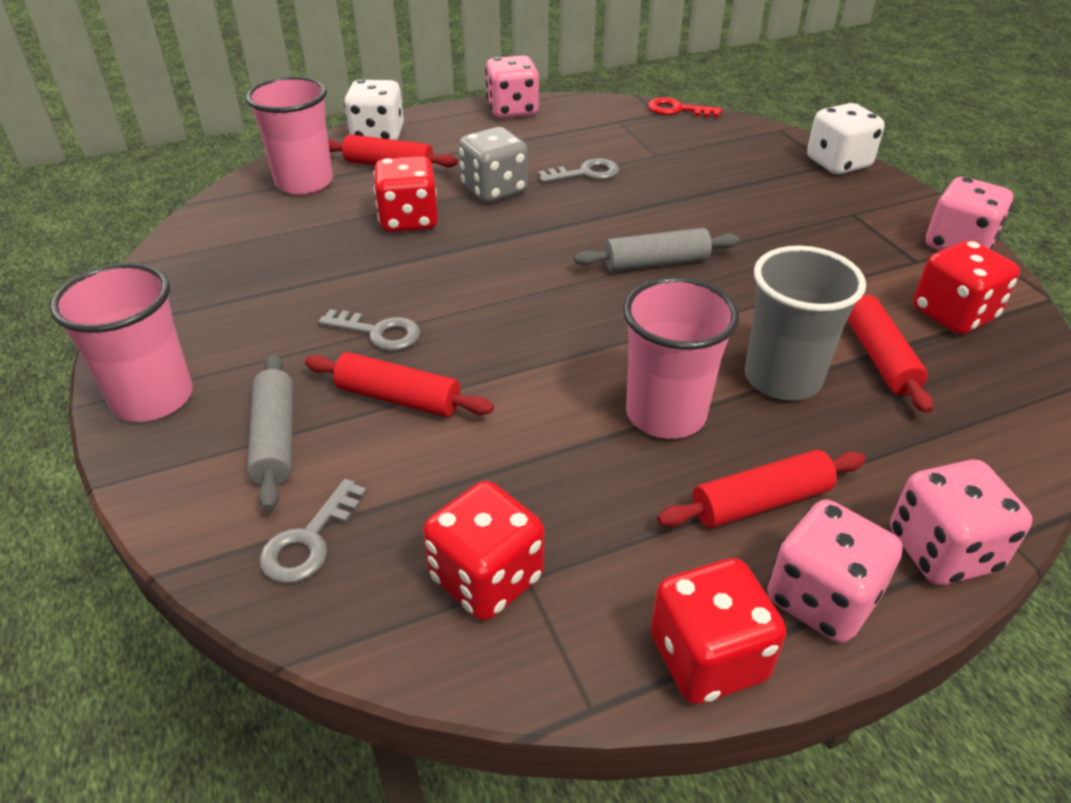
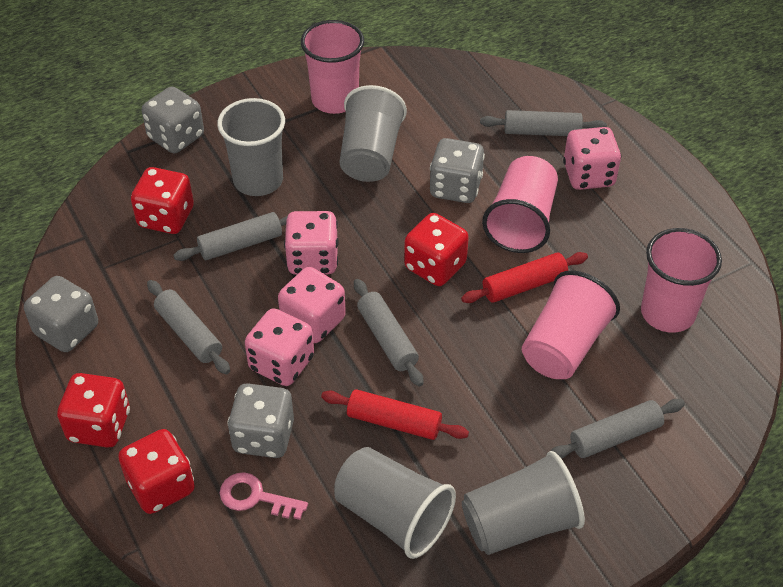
grey cup: [745,246,866,401] = 1 -> [217,98,285,196] [334,447,456,559] [339,85,407,182] [462,451,585,555] = 4
grey dice: [459,127,528,203] = 1 -> [24,276,98,352] [142,86,204,153] [227,383,294,458] [430,138,485,203] = 4
grey key: [259,479,367,584] [318,309,421,351] [538,158,619,183] = 3 -> none = 0
grey rolling pin: [247,354,293,511] [574,228,740,271] = 2 -> [147,280,230,374] [174,212,288,261] [354,279,424,387] [480,110,607,136] [551,399,685,459] = 5
pink cup: [50,263,193,422] [246,76,333,195] [623,277,739,439] = 3 -> [301,20,364,114] [482,156,558,253] [522,270,620,379] [641,228,722,333] = 4
pink key: none = 0 -> [220,472,308,520] = 1
red key: [648,97,722,117] = 1 -> none = 0
red rolling pin: [305,352,494,417] [328,134,458,168] [657,450,866,528] [847,295,933,413] = 4 -> [321,389,469,440] [461,252,588,303] = 2
white dice: [344,79,404,140] [807,103,885,174] = 2 -> none = 0

